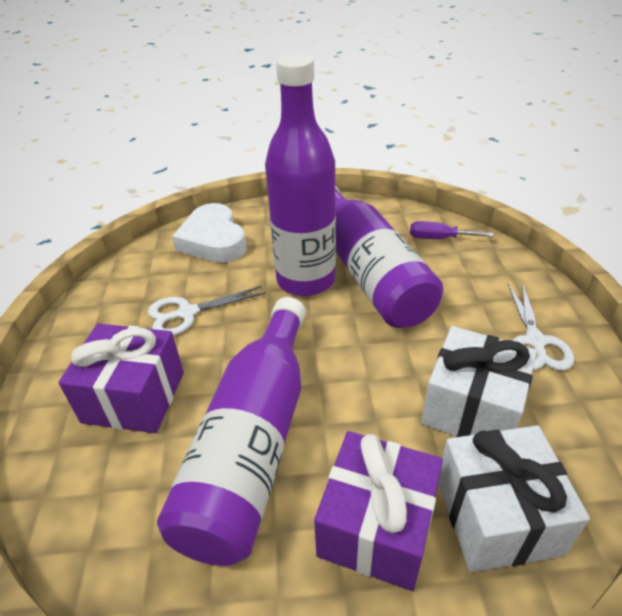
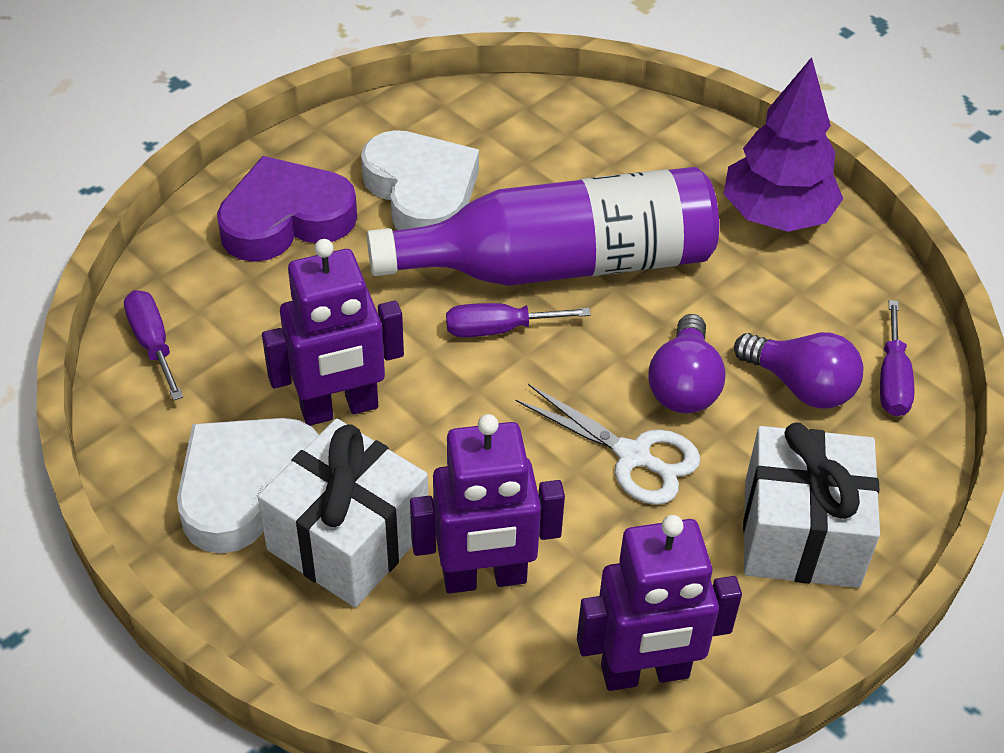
purple bottle: [157,297,306,566] [265,54,336,296] [335,185,443,328] = 3 -> [367,167,719,286] = 1
purple gift: [58,324,184,433] [314,431,443,591] = 2 -> none = 0
purple heart: none = 0 -> [217,156,357,262] = 1
purple light bulb: none = 0 -> [648,314,726,413] [734,332,863,409] = 2
purple robot: none = 0 -> [262,239,404,426] [410,414,565,594] [577,515,742,691] = 3
purple screwdriver: [410,221,494,239] = 1 -> [124,290,183,401] [446,303,591,337] [880,300,914,417] = 3
purple tree: none = 0 -> [724,57,843,232] = 1
white heart: [172,203,247,263] = 1 -> [177,418,319,554] [361,130,479,230] = 2
white scissors: [148,286,266,336] [508,282,575,371] = 2 -> [515,384,701,505] = 1

